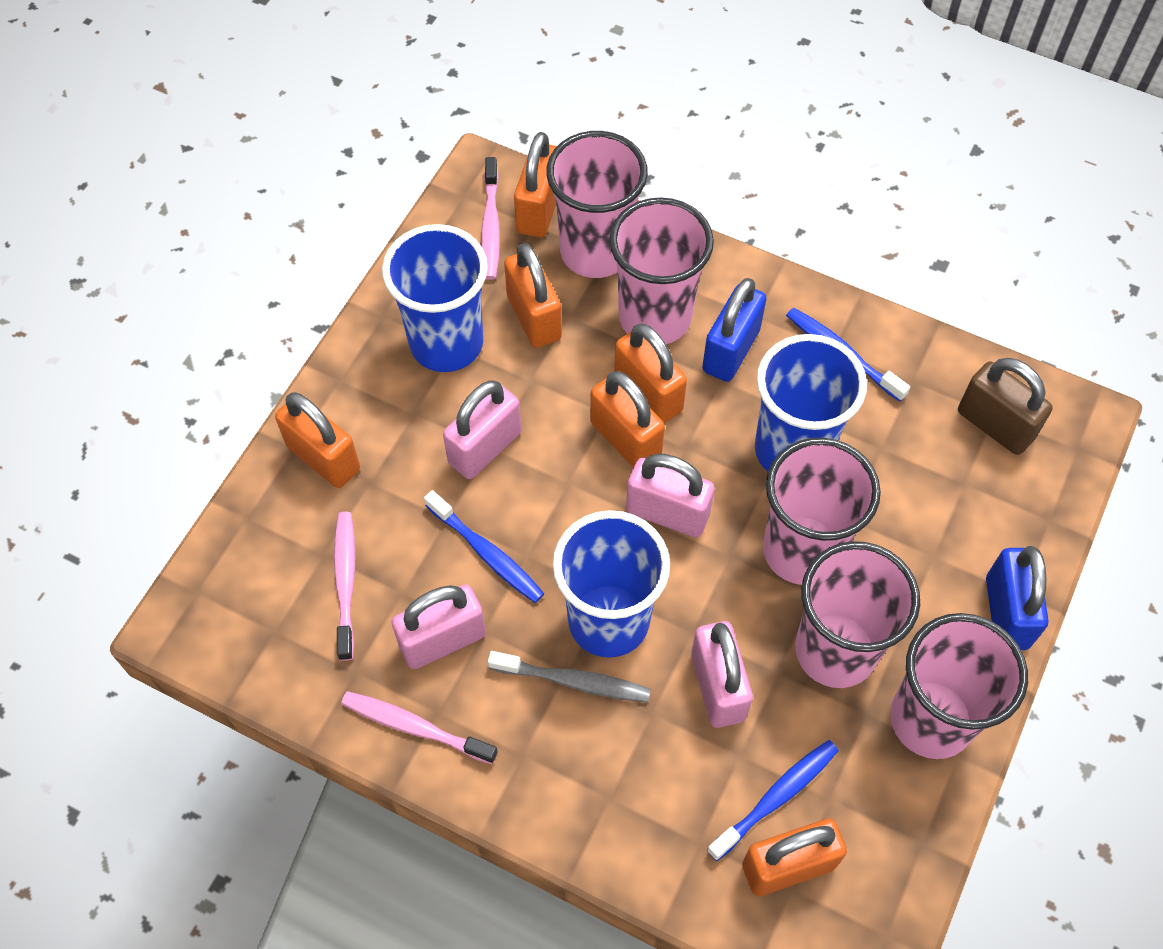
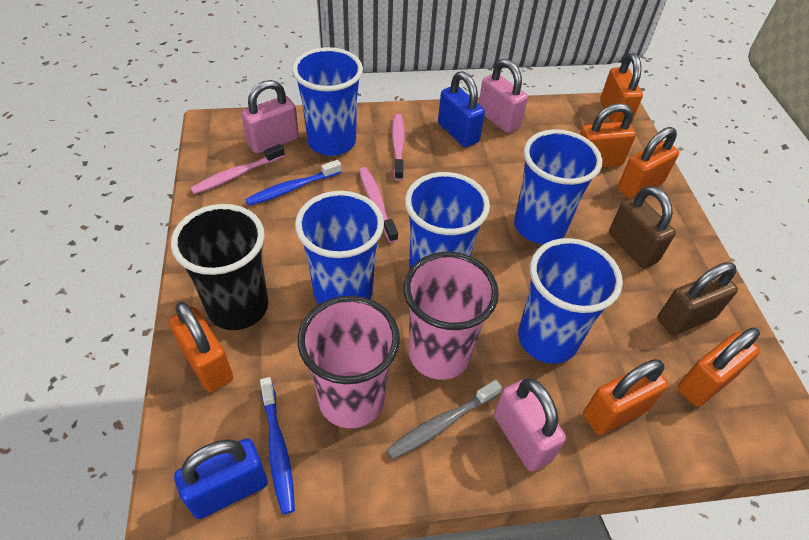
black cup: none = 0 -> [171,204,268,330] = 1
blue cup: [382,224,488,372] [553,510,670,658] [755,334,867,471] = 3 -> [292,47,363,156] [295,191,384,304] [405,172,490,270] [514,129,602,244] [518,238,623,364] = 5
blue toothbrush: [424,490,544,603] [707,740,839,861] [786,308,910,401] = 3 -> [245,160,342,206] [260,377,295,514] = 2
brown padlock: [958,358,1053,455] = 1 -> [609,186,676,268] [657,262,738,335] = 2
pink cup: [546,131,648,278] [609,197,714,344] [763,437,881,585] [795,541,920,688] [890,613,1028,759] = 5 -> [298,296,400,428] [404,252,499,380] = 2
pink padlock: [392,584,486,669] [443,381,522,479] [626,454,715,537] [691,621,753,728] = 4 -> [241,80,299,154] [478,59,528,133] [494,378,566,472] = 3

